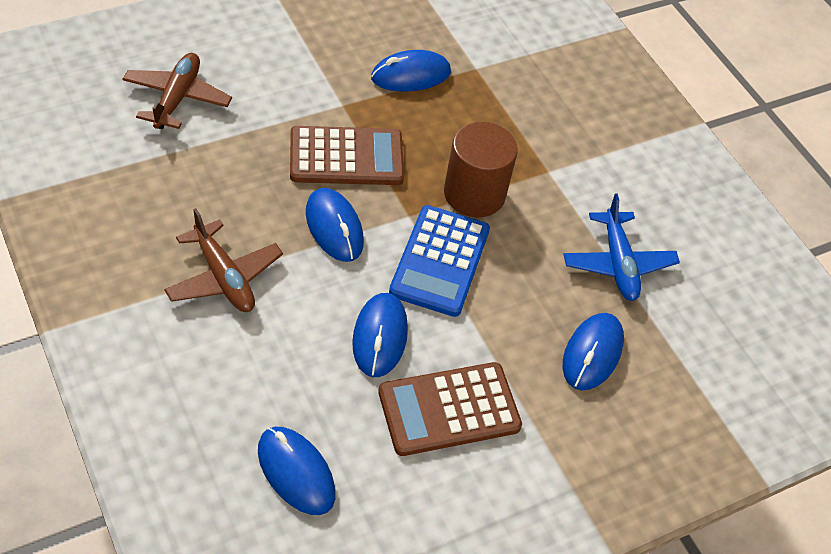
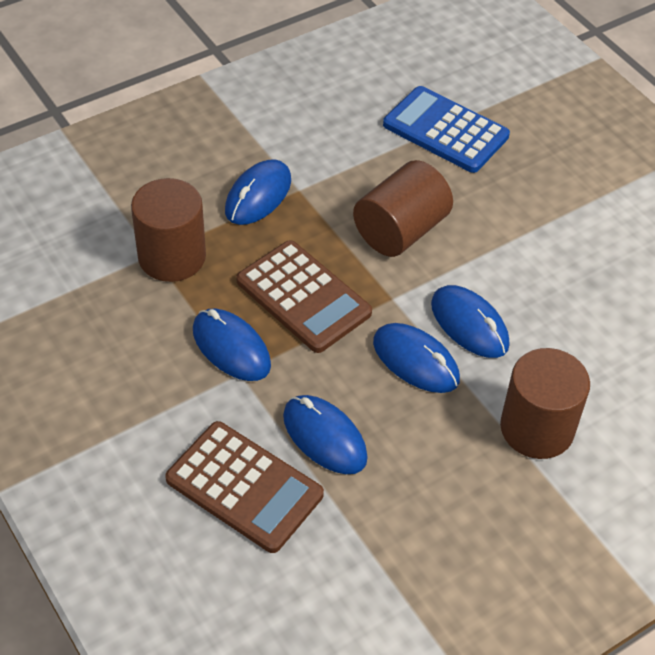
blue plane: [563,193,680,301] = 1 -> none = 0
brown cylinder: [444,122,518,217] = 1 -> [131,178,206,282] [353,160,453,257] [500,348,590,459] = 3
brown plane: [122,53,232,129] [164,208,283,312] = 2 -> none = 0

